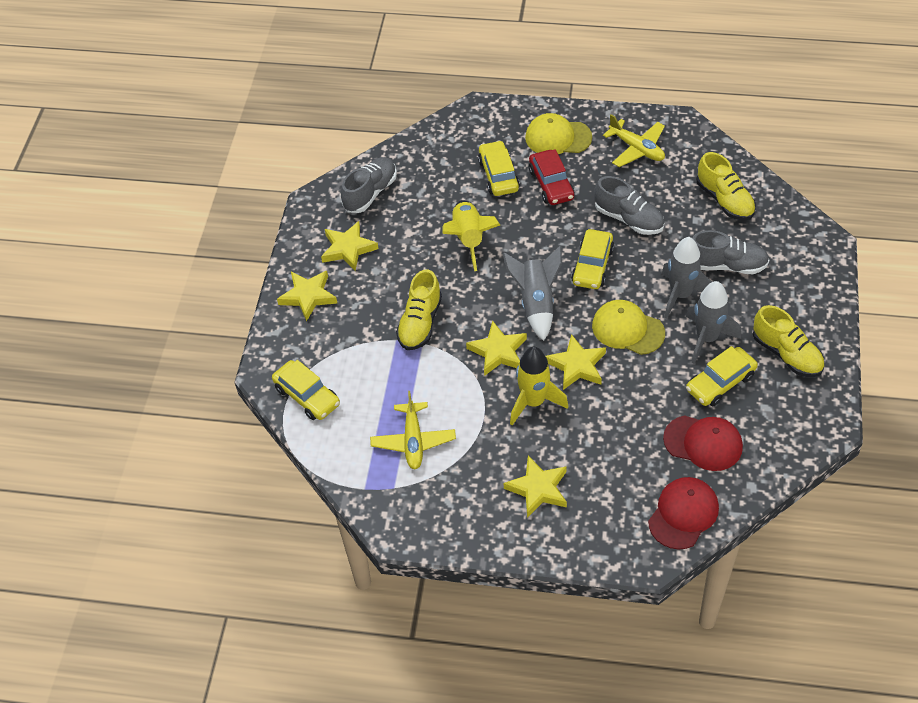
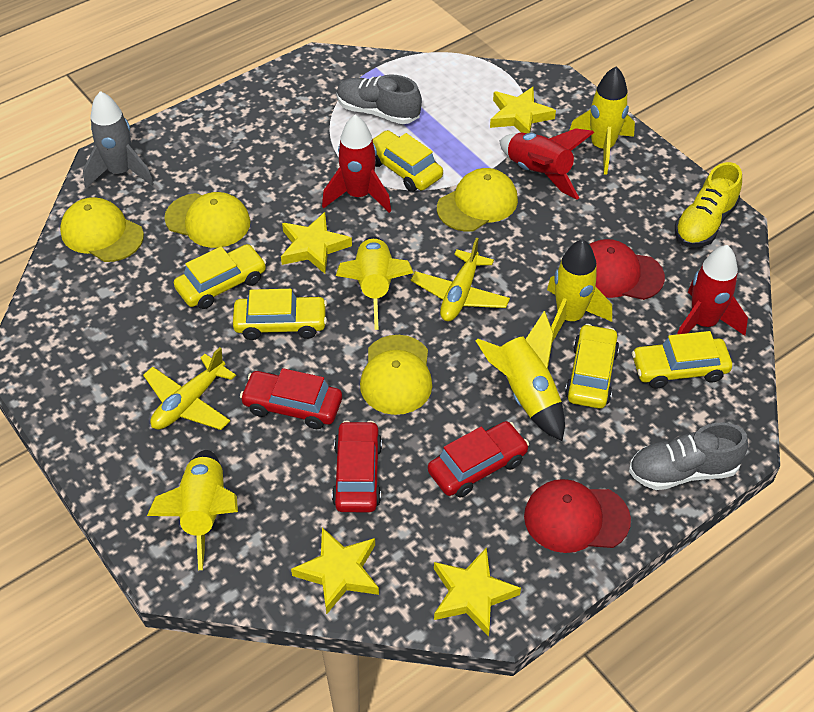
grey rocket: [502,246,562,341] [662,237,712,319] [686,281,741,364] = 3 -> [83,91,154,188] = 1
grey shoe: [341,157,397,213] [594,176,664,235] [692,230,769,274] = 3 -> [337,74,422,124] [629,422,748,490] = 2
red car: [529,150,574,205] = 1 -> [240,368,342,429] [332,420,382,512] [428,421,529,498] = 3
red rocket: none = 0 -> [322,115,391,213] [499,128,594,200] [677,245,748,336] = 3
yellow cap: [525,113,592,154] [592,300,665,355] = 2 -> [60,197,144,262] [164,192,250,248] [360,335,432,415] [437,168,518,232] = 4
yellow car: [272,360,340,420] [478,140,520,196] [571,229,614,289] [686,346,758,406] = 4 -> [174,244,266,309] [233,289,327,340] [372,130,443,192] [565,324,619,409] [632,331,732,389] = 5
yellow rocket: [443,200,500,271] [510,347,568,425] = 2 -> [147,450,238,570] [336,236,414,330] [475,311,565,441] [547,239,612,342] [569,67,635,174] = 5
yellow shoe: [396,270,442,350] [697,152,756,220] [753,305,824,377] = 3 -> [675,162,742,247] = 1
yellow star: [277,271,337,321] [321,221,379,271] [466,321,527,376] [504,456,567,518] [545,334,606,390] = 5 -> [281,212,352,274] [291,527,379,614] [434,547,521,637] [490,87,556,133] = 4

